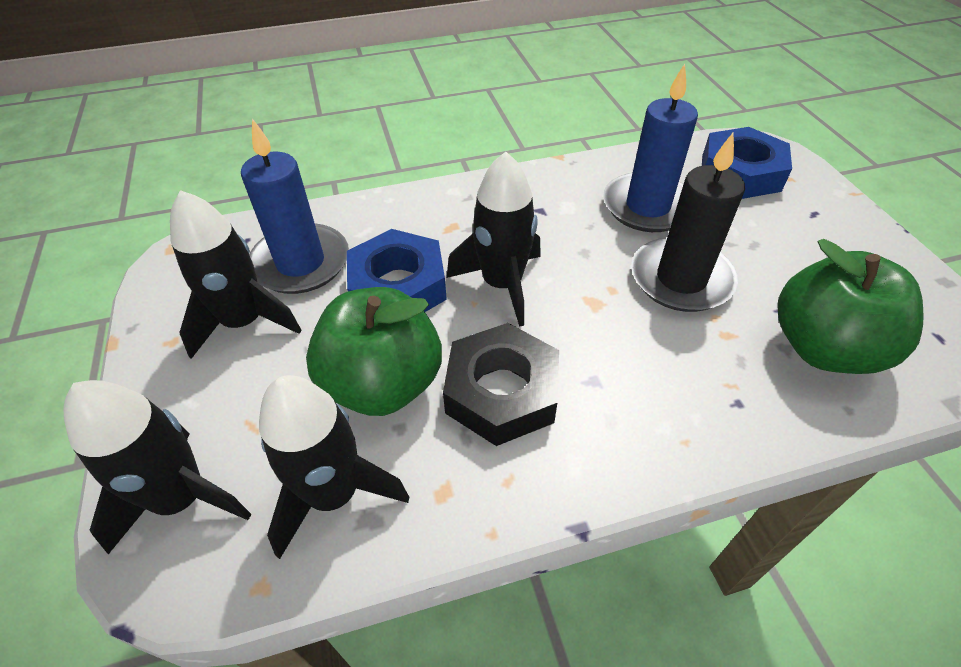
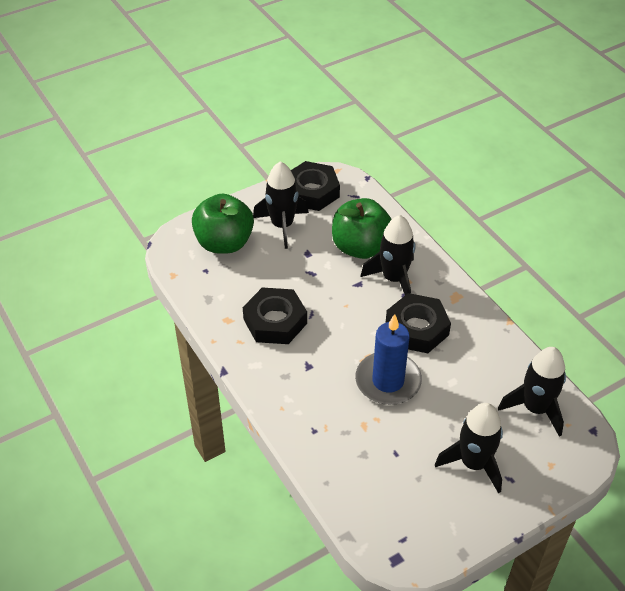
black candle: [631,133,745,312] = 1 -> none = 0
black nut: [443,323,559,446] = 1 -> [243,287,307,344] [291,161,340,211] [386,293,451,353] = 3
blue candle: [241,118,349,294] [603,64,698,232] = 2 -> [355,314,422,405] = 1
blue nut: [347,229,447,312] [702,127,792,199] = 2 -> none = 0

